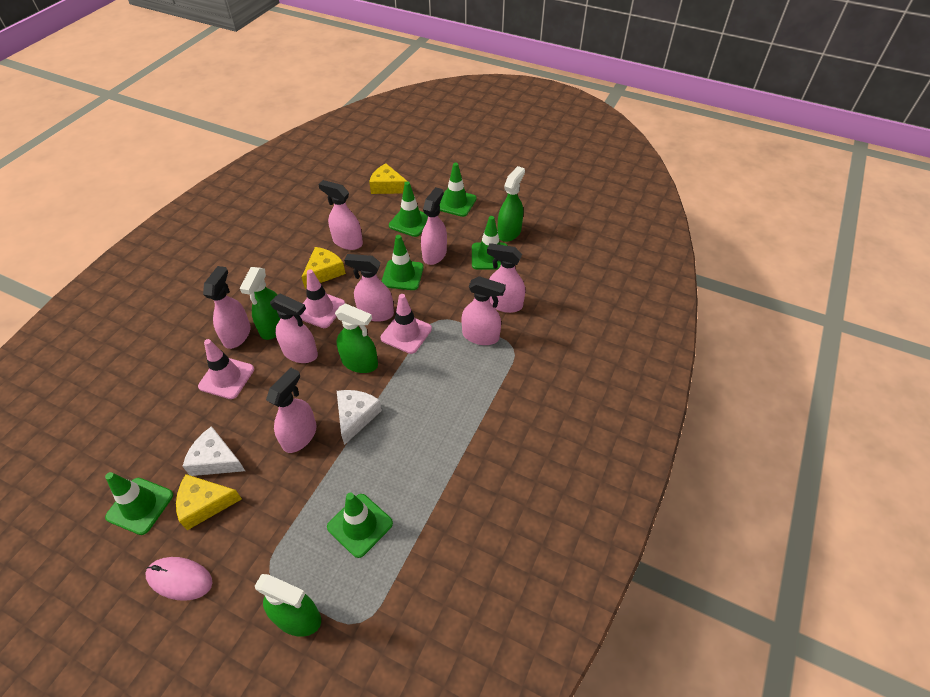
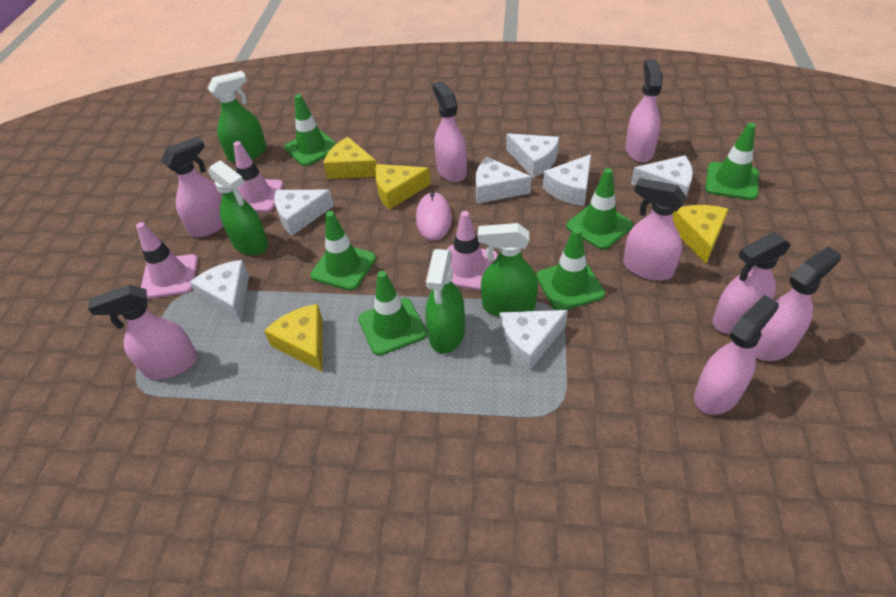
white cheese: [182,426,245,476] [337,390,382,445] = 2 -> [190,260,249,322] [274,190,334,236] [475,157,531,204] [499,310,568,371] [506,133,559,178] [543,154,591,206] [631,155,693,204] = 7
yellow cheese: [176,474,242,530] [302,247,346,289] [369,163,407,194] = 3 -> [264,304,323,372] [323,137,377,179] [375,164,431,210] [673,205,728,264] = 4

